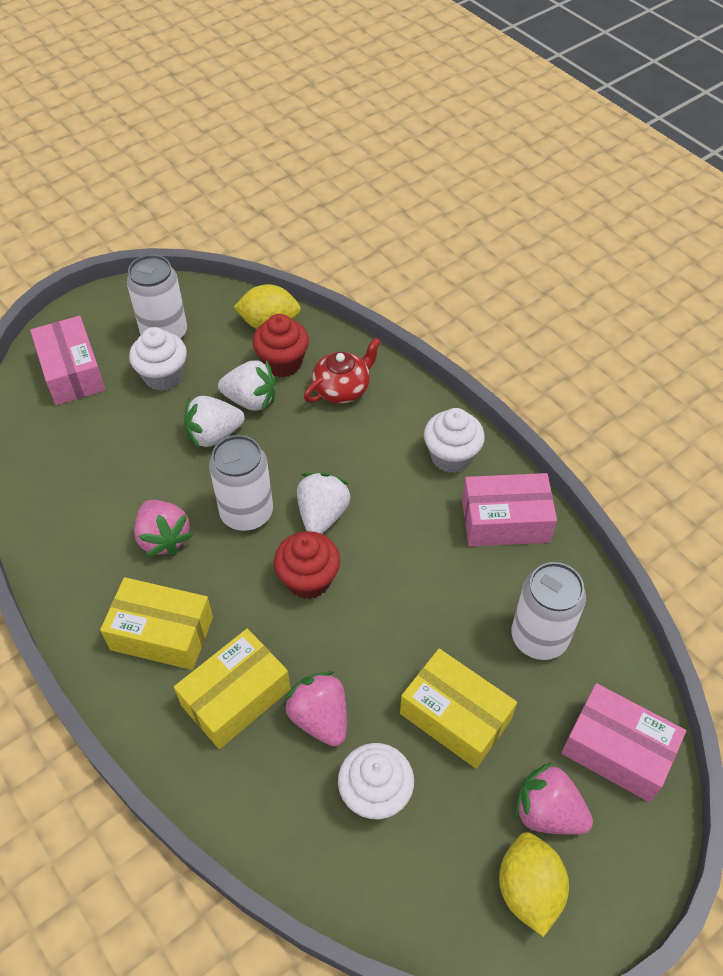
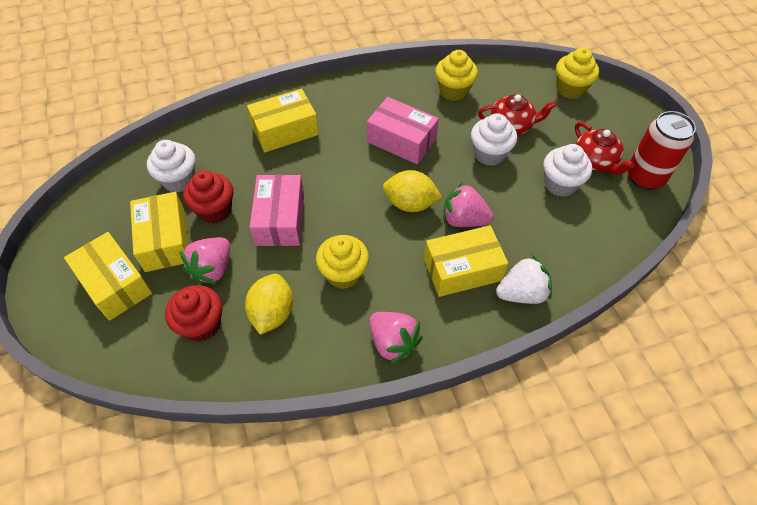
pink box: [30,316,106,405] [462,473,557,546] [561,683,686,802] = 3 -> [250,175,304,246] [367,97,439,164] = 2
red can: none = 0 -> [627,111,696,190] = 1
red teapot: [304,338,381,404] = 1 -> [478,94,556,135] [575,122,634,175] = 2
white can: [127,255,187,339] [209,435,273,531] [511,562,586,660] = 3 -> none = 0
white strawberry: [184,396,245,449] [218,360,276,411] [297,472,351,534] = 3 -> [496,255,552,304] = 1
yellow box: [100,577,213,670] [174,629,291,749] [400,649,517,768] = 3 -> [64,232,152,321] [130,192,189,272] [247,89,319,152] [424,225,508,297] = 4
yellow cupcake: none = 0 -> [316,235,369,289] [435,50,478,101] [556,48,599,99] = 3

